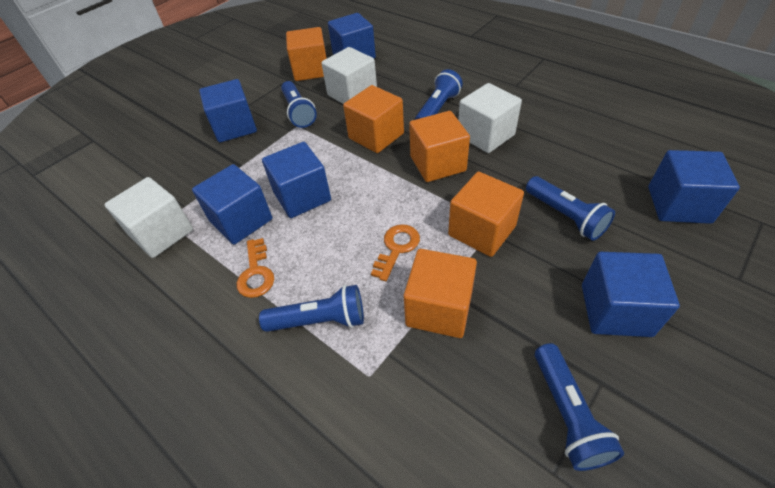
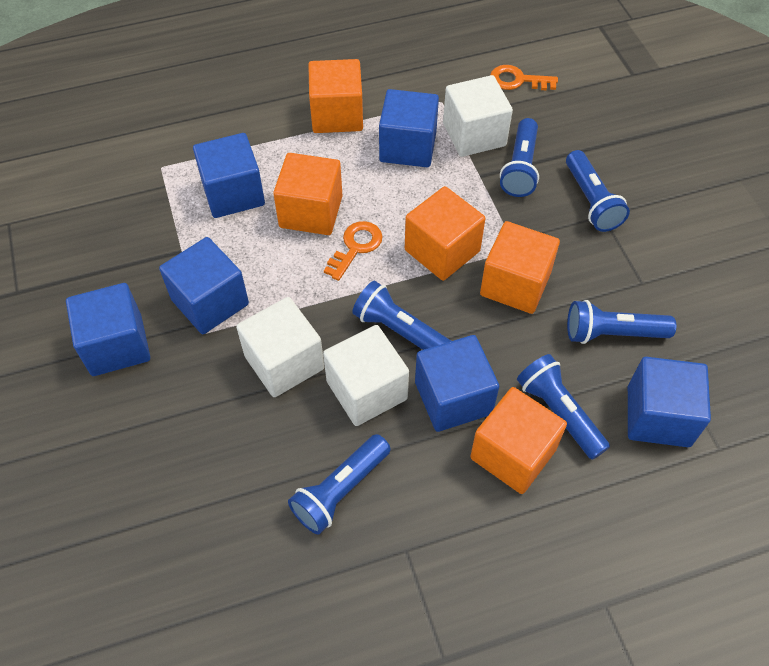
blue flashlight: [259,285,364,332] [281,81,317,128] [415,69,463,120] [526,176,615,241] [535,343,624,471] = 5 -> [288,434,391,534] [352,281,451,350] [500,118,539,197] [517,354,610,460] [566,150,630,232] [567,300,676,344] = 6

